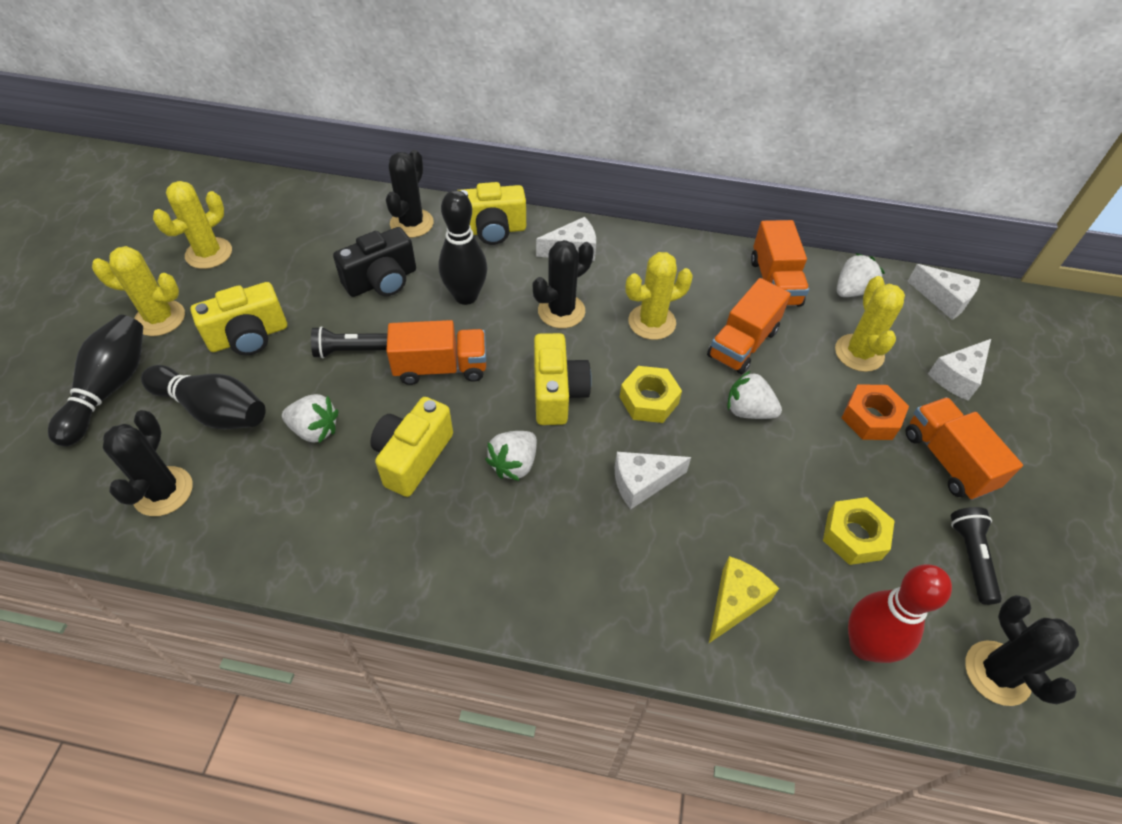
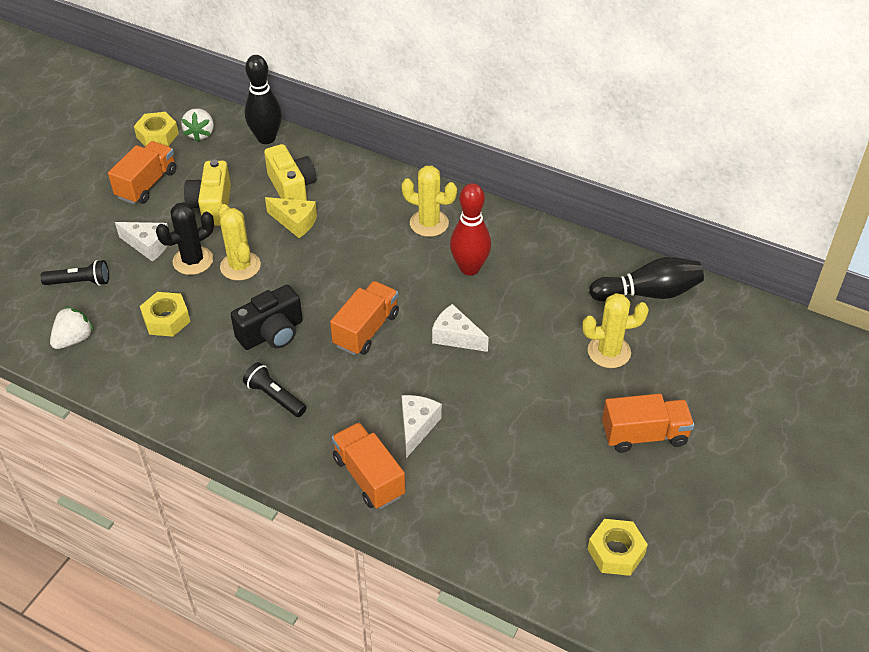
black bowling pin: [48,315,143,447] [141,365,266,429] [438,190,488,305] = 3 -> [245,55,282,144] [589,257,704,302] = 2
black cactus: [103,410,193,516] [386,150,434,238] [533,240,594,328] [965,595,1079,706] = 4 -> [156,202,214,275] = 1
orange nut: [842,384,909,440] = 1 -> none = 0
white cheese: [536,217,596,261] [615,452,691,509] [907,264,980,320] [928,339,991,401] = 4 -> [115,222,168,262] [402,395,442,458] [432,304,489,352] = 3
white strawberry: [282,394,339,443] [485,431,537,481] [727,370,782,419] [837,253,885,297] = 4 -> [50,306,94,349] [181,108,214,142] = 2
yellow cactus: [92,246,185,336] [153,181,232,269] [625,252,693,340] [835,276,905,372] = 4 -> [219,204,261,281] [401,166,457,237] [582,293,649,368] = 3
yellow camera: [190,282,287,355] [370,397,453,497] [459,182,526,245] [534,333,592,425] = 4 -> [184,160,231,226] [264,144,316,201] = 2
yellow nut: [620,366,682,423] [823,497,895,565] = 2 -> [134,112,179,146] [140,292,190,337] [587,519,648,576] = 3

